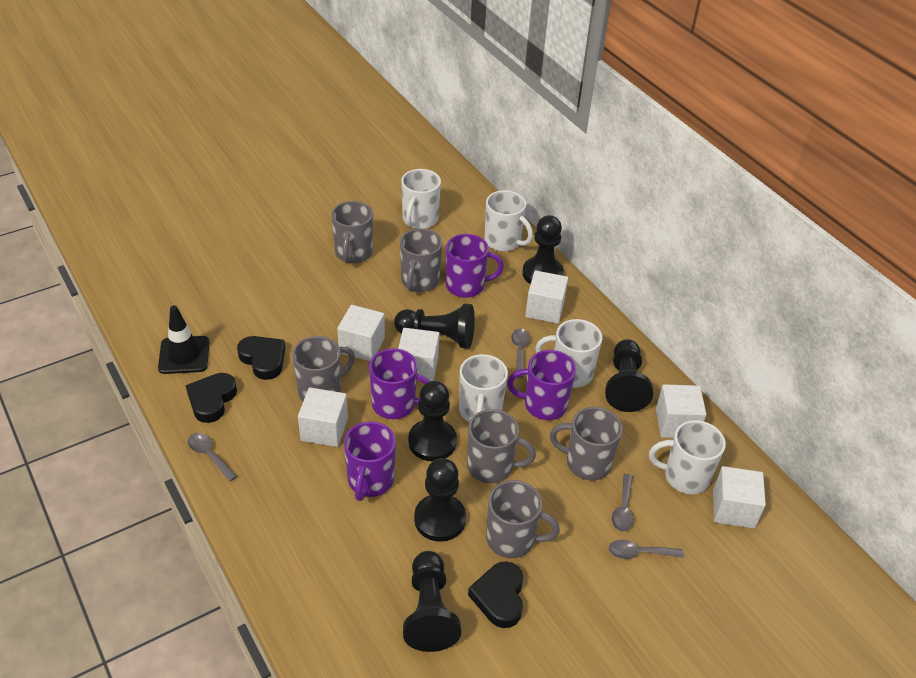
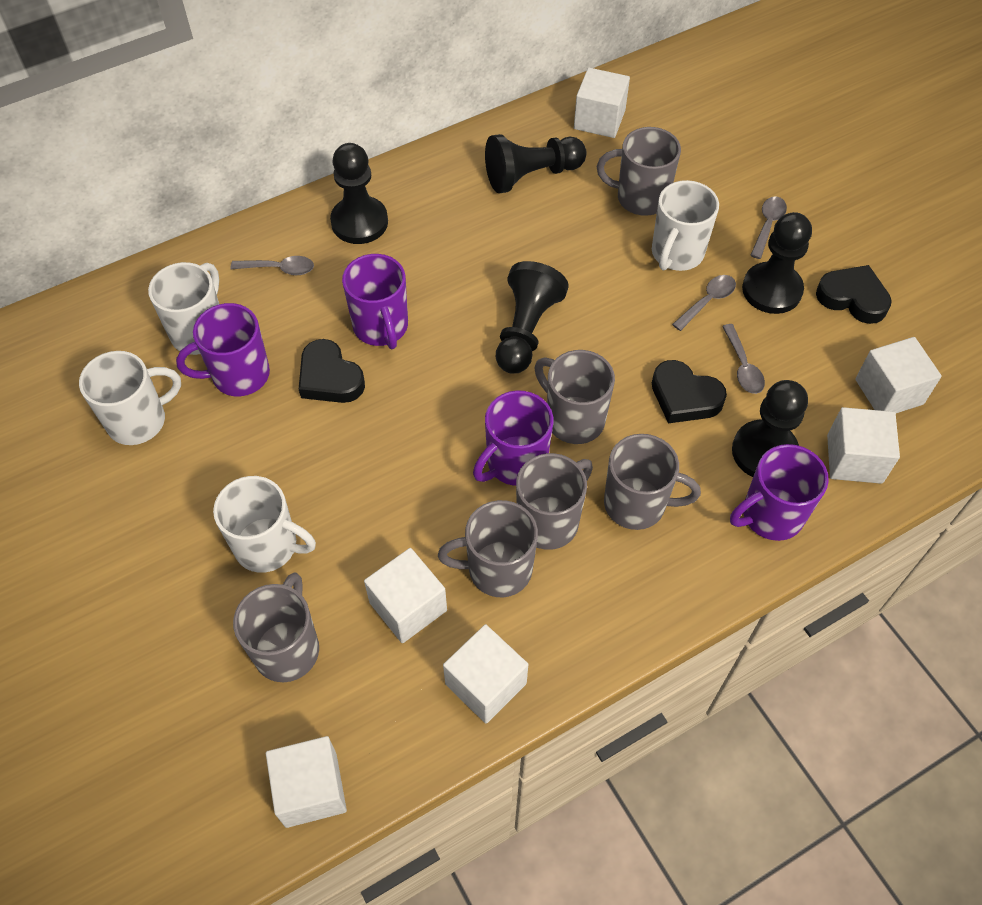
black pawn: [394,304,475,349] [403,551,461,652] [408,381,457,461] [414,458,466,542] [522,215,564,284] [605,339,653,412] = 6 -> [330,143,388,244] [485,134,587,194] [496,261,569,374] [732,380,808,477] [742,212,812,314] = 5
black traffic cone: [158,305,209,374] = 1 -> none = 0
white mug: [401,169,441,229] [459,354,508,422] [485,190,533,252] [535,319,602,388] [649,420,726,494] = 5 -> [79,351,181,445] [148,262,219,355] [213,476,316,573] [652,180,719,271] = 4

